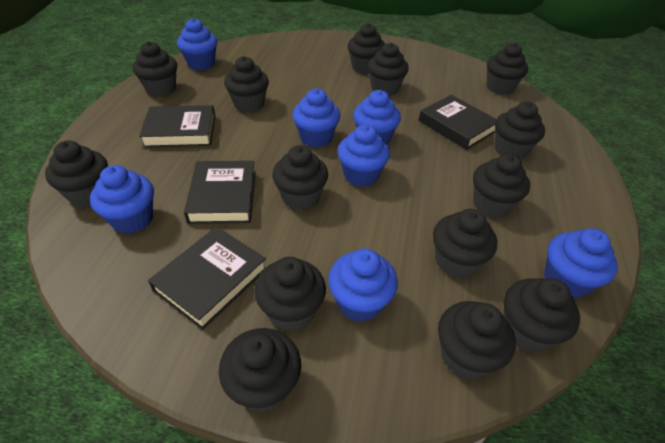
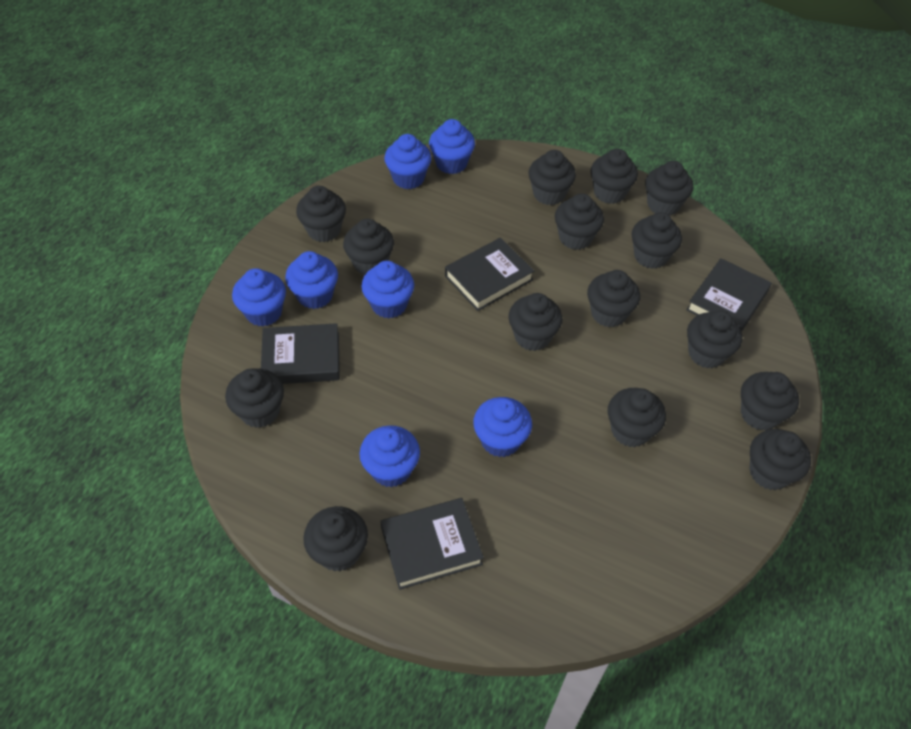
black cupcake: [45,141,108,207] [132,41,177,97] [219,328,301,412] [224,56,269,112] [254,257,326,331] [272,145,328,210] [348,23,385,74] [368,43,409,96] [433,209,497,278] [438,301,516,379] [473,154,530,218] [487,43,528,95] [495,102,545,159] [503,278,580,352] = 14 -> [225,368,284,428] [296,186,346,242] [303,506,368,572] [343,219,394,275] [508,293,562,351] [528,150,576,205] [555,193,604,250] [587,270,640,327] [591,149,638,204] [608,388,666,447] [632,212,682,269] [645,161,693,215] [687,310,742,368] [741,372,799,431] [749,429,811,490] = 15

